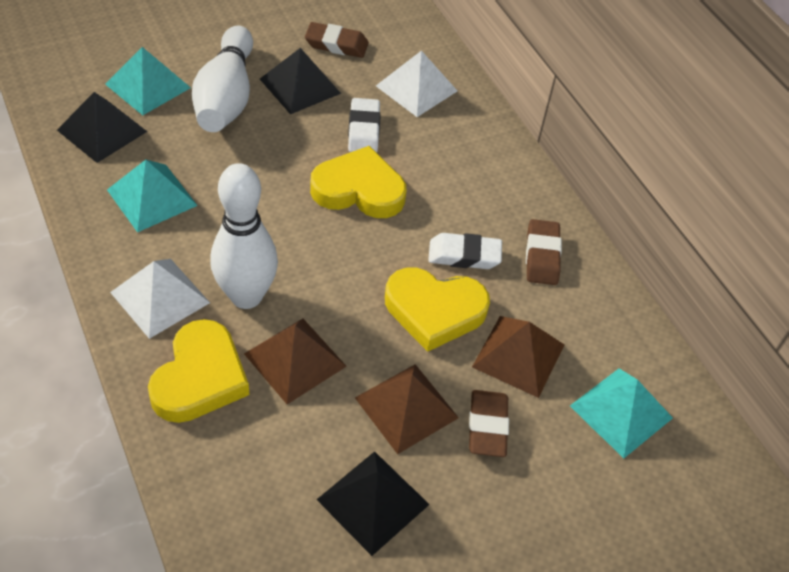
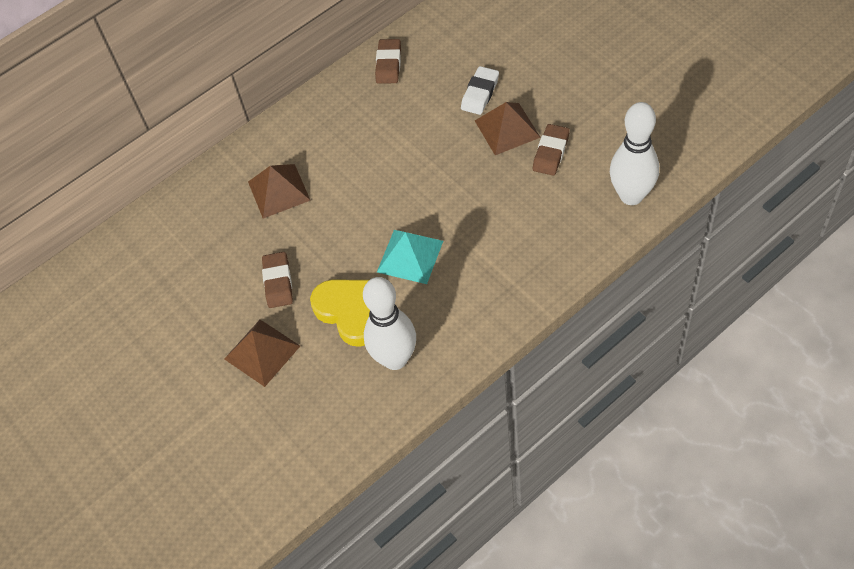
black pyramid: [57,92,147,163] [260,48,341,114] [316,451,430,556] = 3 -> none = 0
turquoise pyramid: [105,47,191,115] [107,160,198,232] [570,368,673,458] = 3 -> [377,230,443,284] = 1
white eraser: [348,98,381,153] [428,233,502,269] = 2 -> [461,66,499,115] = 1
white pyramid: [110,259,210,339] [376,50,457,117] = 2 -> none = 0
yellow heart: [148,319,249,423] [310,146,406,218] [385,268,490,352] = 3 -> [310,280,370,347] = 1

